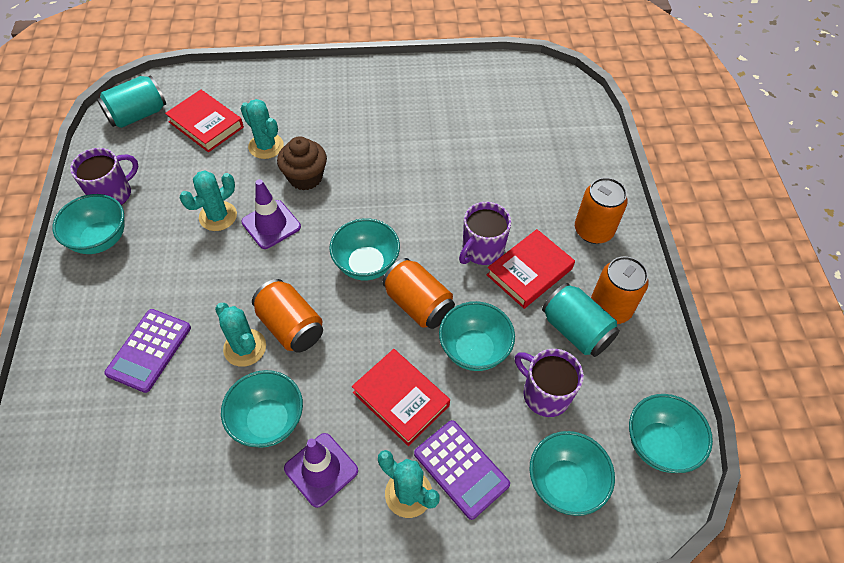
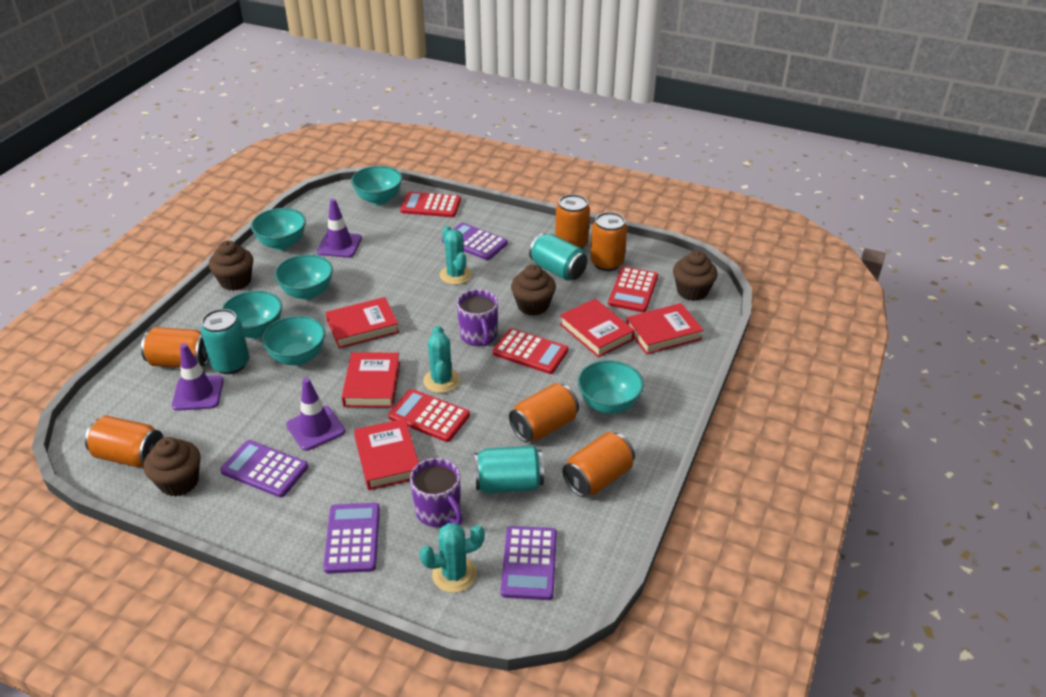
brown cupcake: [277,136,327,190] = 1 -> [144,437,201,496] [209,241,253,291] [511,264,556,316] [673,250,718,301] = 4
orange can: [252,279,323,353] [382,258,455,329] [575,177,628,244] [591,256,648,324] = 4 -> [85,416,163,467] [141,327,209,368] [509,383,579,443] [555,194,590,249] [562,432,635,497] [590,212,627,271] = 6
purple calculator: [104,309,191,393] [414,420,510,520] = 2 -> [220,440,308,498] [323,503,380,574] [442,222,508,260] [501,526,557,600] = 4
purple mug: [70,148,138,205] [459,202,511,265] [515,349,584,417] = 3 -> [410,458,463,527] [457,289,498,346] = 2
purple traffic cone: [241,179,301,249] [284,433,358,508] = 2 -> [172,343,224,411] [286,378,345,451] [317,199,362,258] = 3
red book: [165,90,244,152] [352,349,450,446] [486,229,575,308] = 3 -> [326,297,399,349] [342,352,400,408] [354,419,419,490] [560,299,635,357] [626,303,703,355] = 5
red calculator: none = 0 -> [388,389,470,442] [400,192,461,217] [493,328,568,374] [608,267,658,312] = 4
turquoise cactus: [180,170,237,231] [215,303,266,367] [240,99,284,159] [378,450,440,518] = 4 -> [419,523,485,593] [423,325,460,393] [440,226,472,285] = 3
turquoise can: [97,75,166,128] [542,283,620,357] = 2 -> [201,309,249,374] [474,446,544,493] [529,233,587,281] = 3

